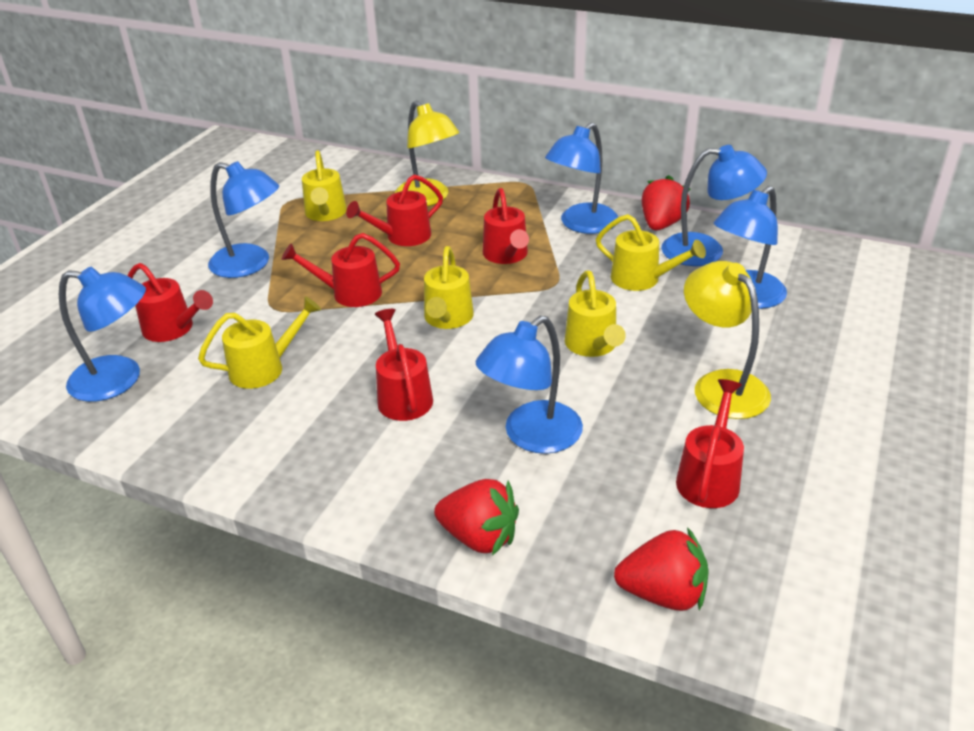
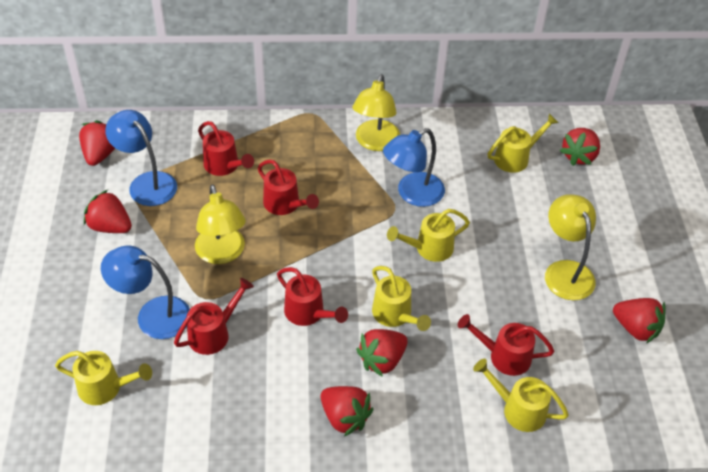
blue lamp: [59,267,146,402] [208,161,279,278] [476,316,583,454] [545,122,618,234] [661,145,767,266] [714,186,787,309] = 6 -> [101,246,190,339] [105,110,177,206] [383,128,445,207] = 3
red strawberry: [434,479,519,556] [614,527,709,611] [642,175,690,230] = 3 -> [79,120,115,166] [84,190,132,233] [321,386,373,436] [356,329,408,377] [560,128,600,166] [613,298,666,344] = 6
red watering can: [127,263,213,342] [282,233,400,307] [346,175,443,246] [375,309,433,421] [483,188,529,264] [676,379,744,508] = 6 -> [174,278,254,355] [198,121,254,176] [258,159,319,215] [277,267,348,326] [458,314,554,376] = 5
yellow lamp: [395,101,459,206] [684,261,771,419] = 2 -> [195,184,246,264] [352,74,400,151] [545,194,596,300] = 3

